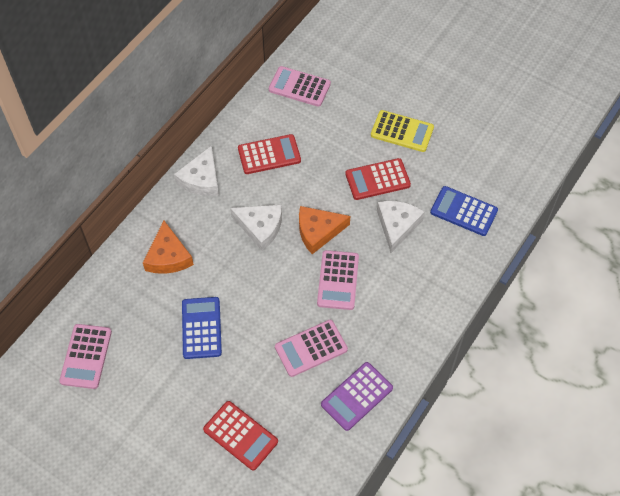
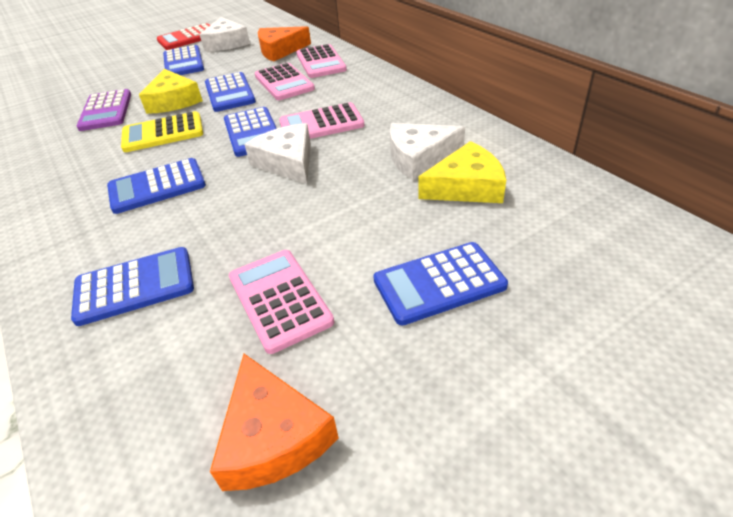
blue calculator: [182,297,222,359] [430,186,498,236] = 2 -> [71,247,194,326] [107,158,206,214] [163,45,204,75] [205,72,256,112] [224,107,277,157] [373,242,508,326] = 6
red calculator: [203,401,278,471] [238,134,301,174] [345,158,411,200] = 3 -> [157,23,210,50] = 1
yellow cheese: none = 0 -> [139,69,203,114] [418,141,506,203] = 2

